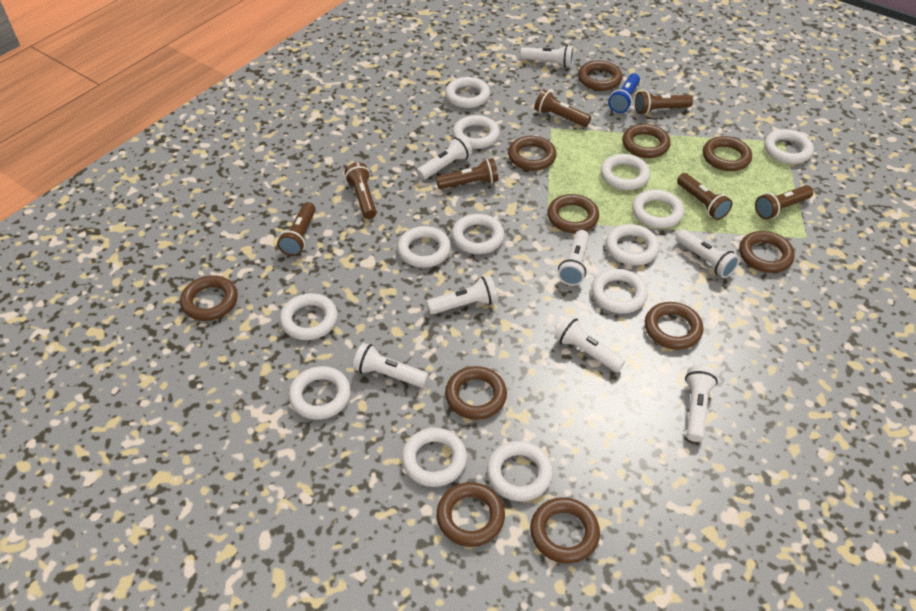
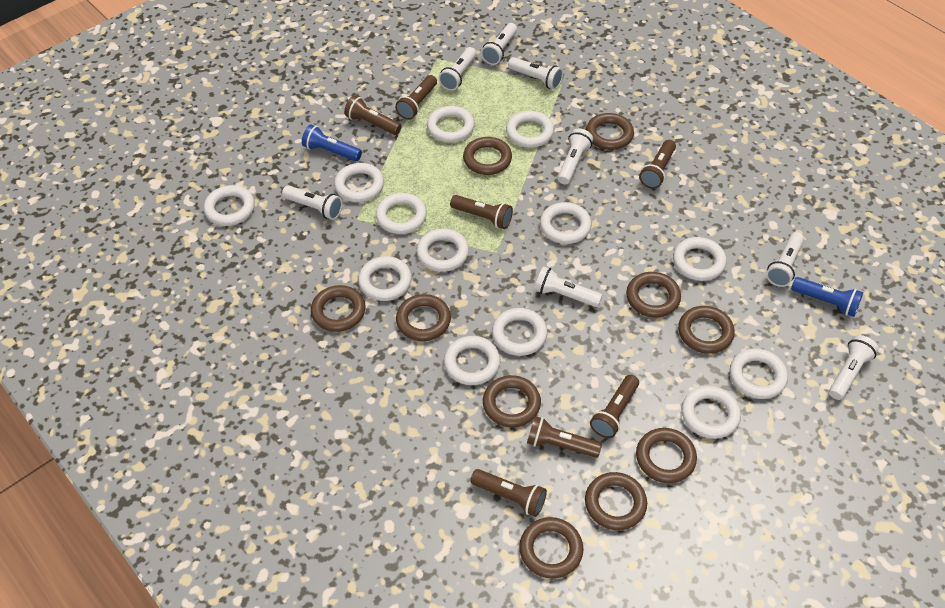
blue flashlight: [608,73,640,113] = 1 -> [302,124,362,161] [791,277,863,317] = 2
brown ring: [180,275,238,321] [436,482,505,547] [445,366,507,420] [508,136,557,171] [530,497,600,563] [547,194,599,233] [578,60,623,91] [622,124,671,158] [645,302,704,350] [703,136,752,171] [739,231,795,273] = 11 -> [311,285,365,332] [396,294,451,341] [463,137,512,175] [483,375,541,427] [519,517,584,579] [585,472,647,530] [586,113,634,150] [626,272,681,318] [636,428,697,483] [678,306,735,354] = 10

